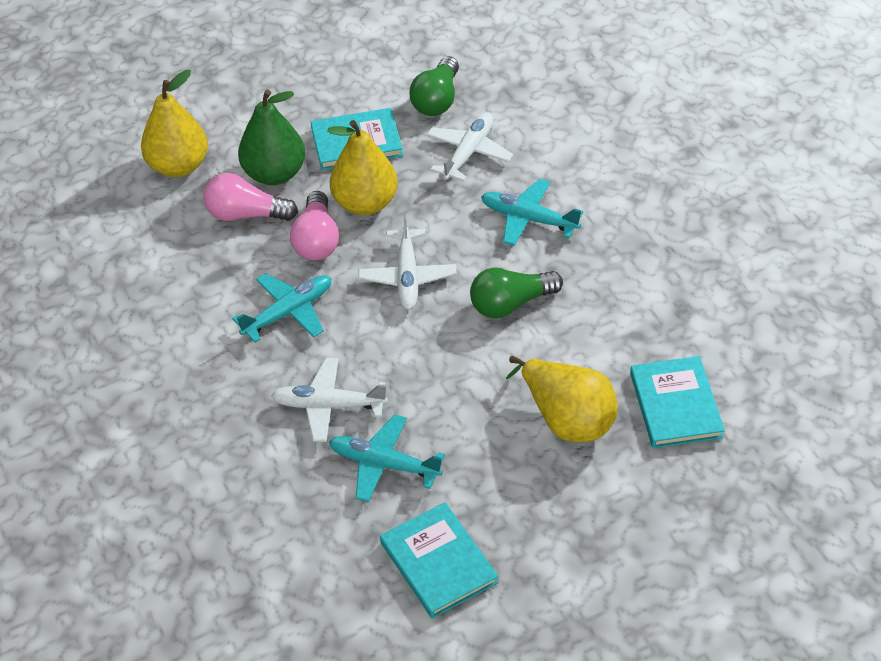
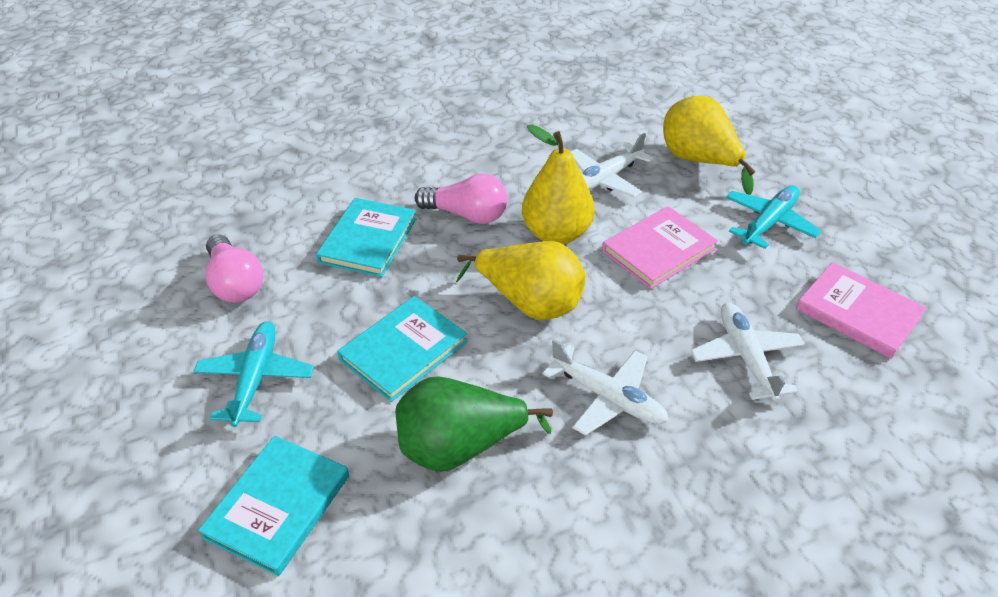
green light bulb: [409,56,459,116] [470,268,563,318] = 2 -> none = 0
pink book: none = 0 -> [602,206,718,289] [796,262,926,359] = 2
turquoise plane: [232,273,331,343] [329,414,445,502] [481,179,583,246] = 3 -> [193,321,314,427] [726,185,821,249] = 2

